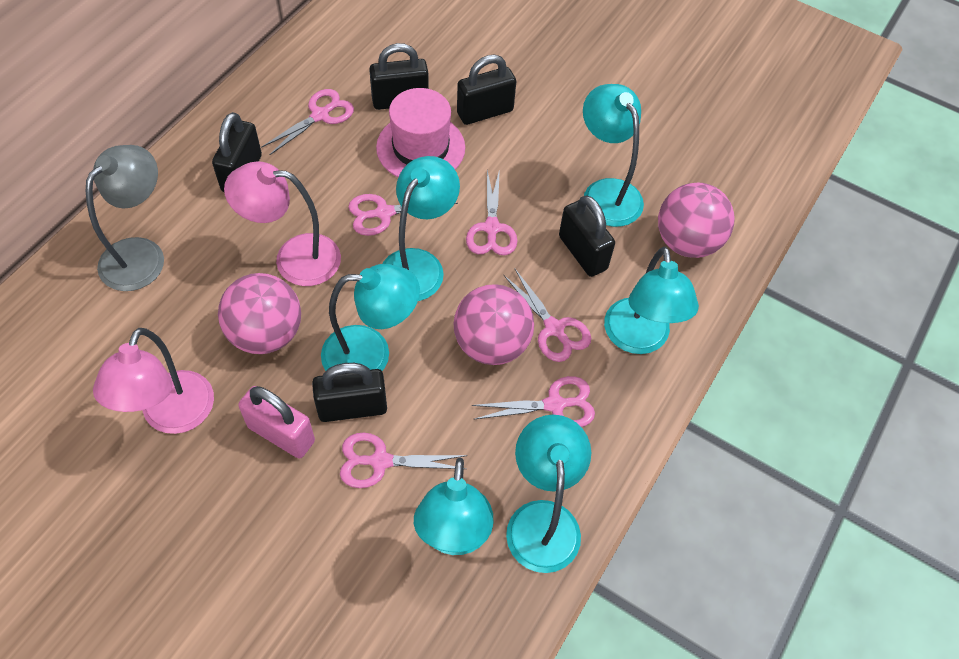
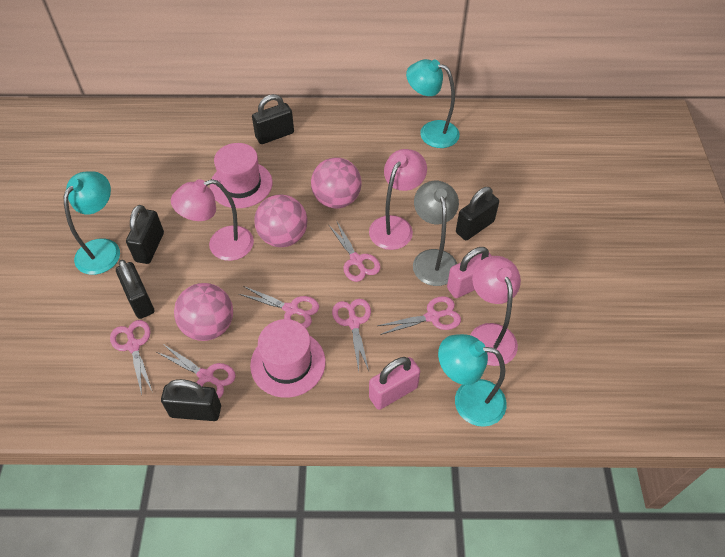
pink hat: [376,88,465,177] = 1 -> [210,143,273,208] [250,319,326,398] = 2
pink lamp: [93,328,214,434] [224,161,341,286] = 2 -> [171,179,254,261] [369,149,427,250] [470,256,521,366] = 3
pink padlock: [238,386,315,459] = 1 -> [369,357,420,410] [447,247,492,298] = 2
turquoise lamp: [321,264,420,371] [382,156,460,301] [414,458,493,555] [506,415,591,573] [583,84,644,227] [604,246,699,354] = 6 -> [64,171,120,275] [406,59,460,148] [438,334,507,427] = 3

